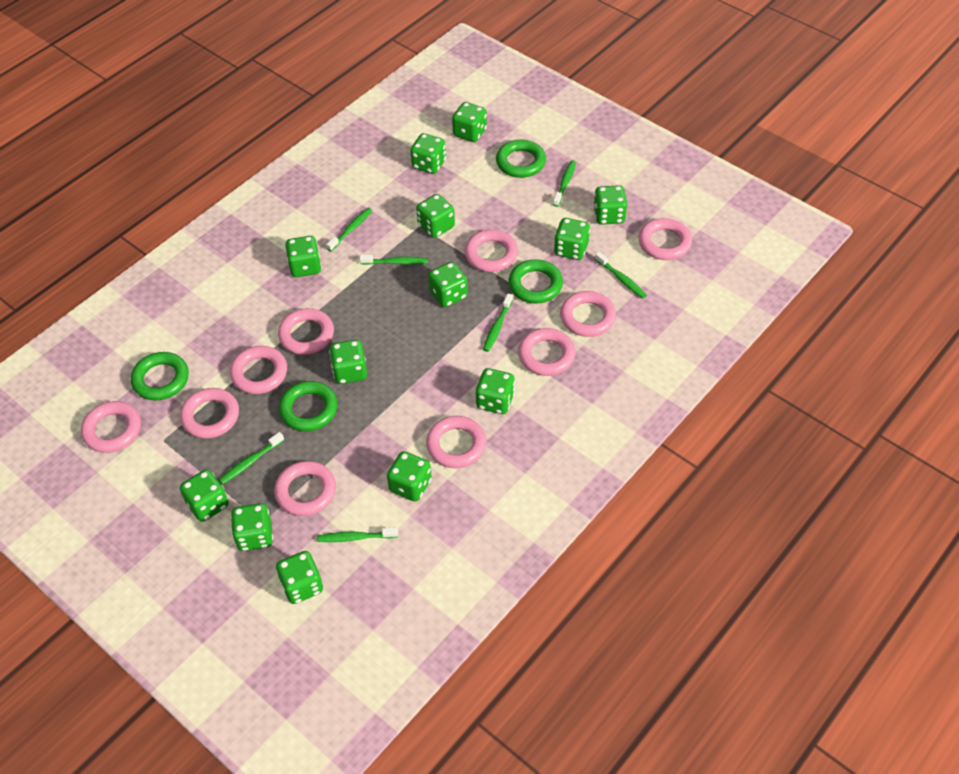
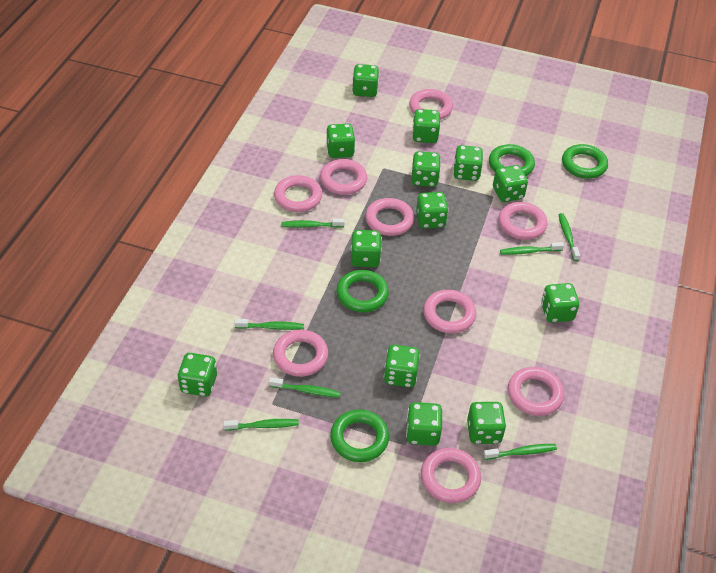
pink ring: [81,401,141,453] [180,388,239,439] [230,346,287,394] [274,461,336,516] [278,308,334,355] [426,416,486,468] [465,230,518,272] [518,328,575,376] [560,291,616,337] [639,218,692,260] = 10 -> [273,330,328,377] [274,175,322,212] [320,159,367,195] [365,198,414,236] [409,89,453,120] [421,448,481,503] [423,290,476,333] [499,202,547,240] [508,367,564,416] = 9

